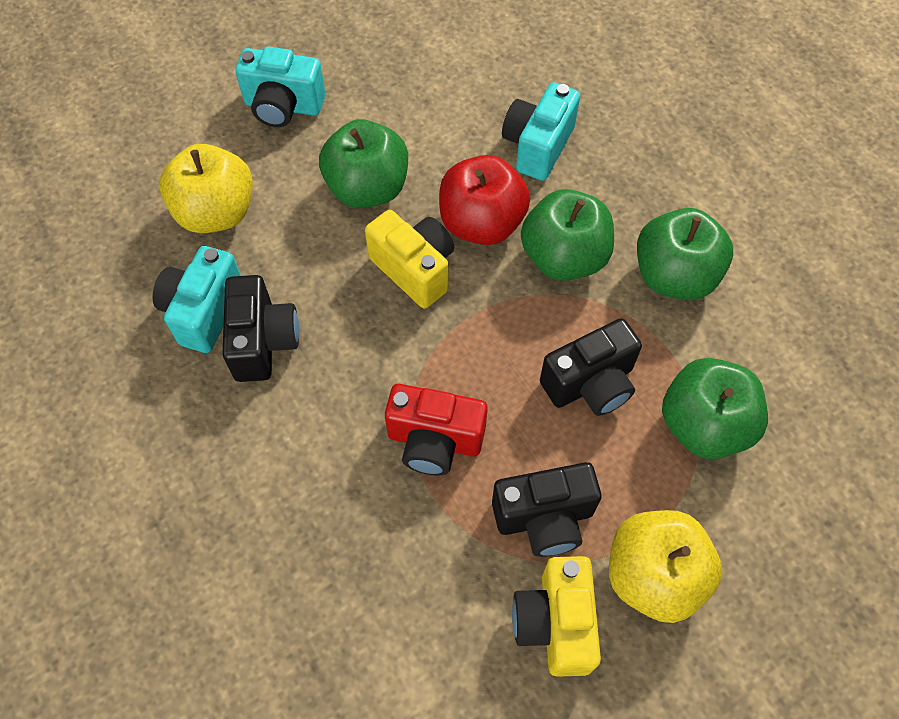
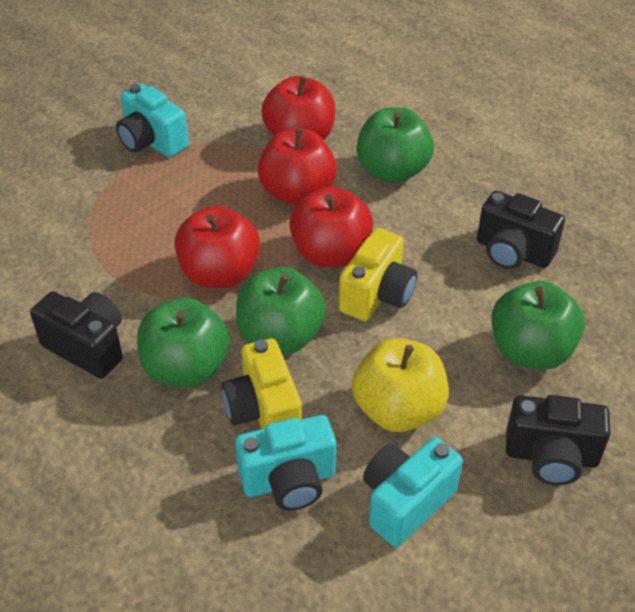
red apple: [439,155,530,245] = 1 -> [175,206,260,288] [258,128,337,206] [261,76,335,140] [289,187,373,267] = 4
red camera: [385,384,488,475] = 1 -> none = 0
yellow apple: [159,144,253,233] [609,510,722,623] = 2 -> [352,338,449,432] = 1

